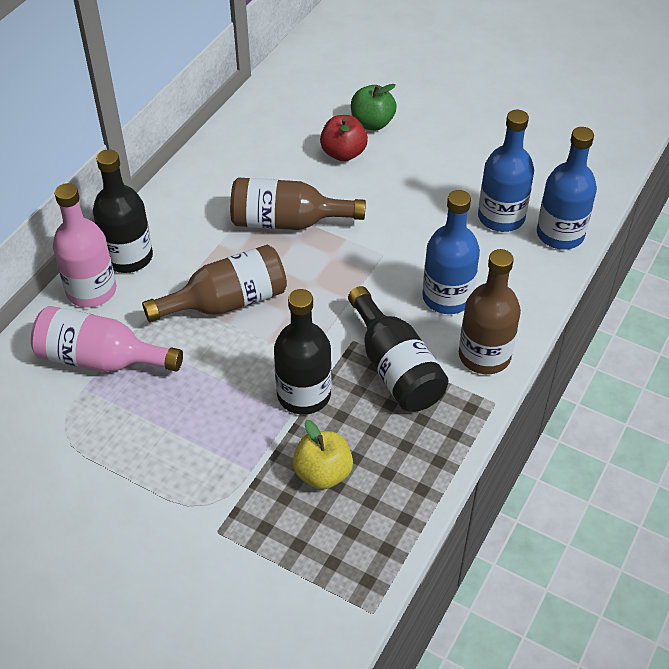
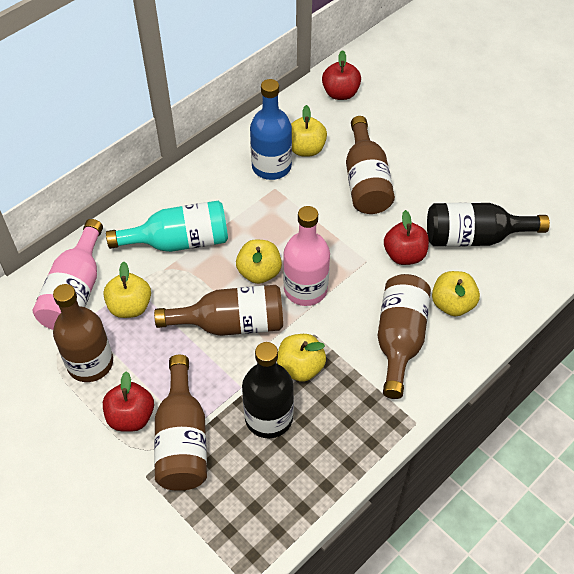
black bottle: [93,150,153,273] [274,289,331,415] [348,286,449,412] = 3 -> [242,342,294,438] [427,203,550,247] = 2
blue bottle: [422,190,480,314] [478,110,534,232] [537,127,597,250] = 3 -> [250,79,292,180] = 1
brown bottle: [142,245,287,322] [230,177,366,230] [459,249,521,374] = 3 -> [53,284,113,382] [154,285,283,336] [154,355,207,491] [346,116,395,214] [377,274,431,399] = 5
green apple: [351,84,397,130] = 1 -> none = 0
red apple: [320,115,368,161] = 1 -> [103,371,154,432] [322,50,361,100] [384,210,429,265] = 3
turquoise bottle: none = 0 -> [106,201,228,252] = 1
yellow apple: [292,420,353,490] = 1 -> [103,262,151,318] [236,240,282,284] [277,334,326,382] [291,105,327,156] [432,271,480,316] = 5

